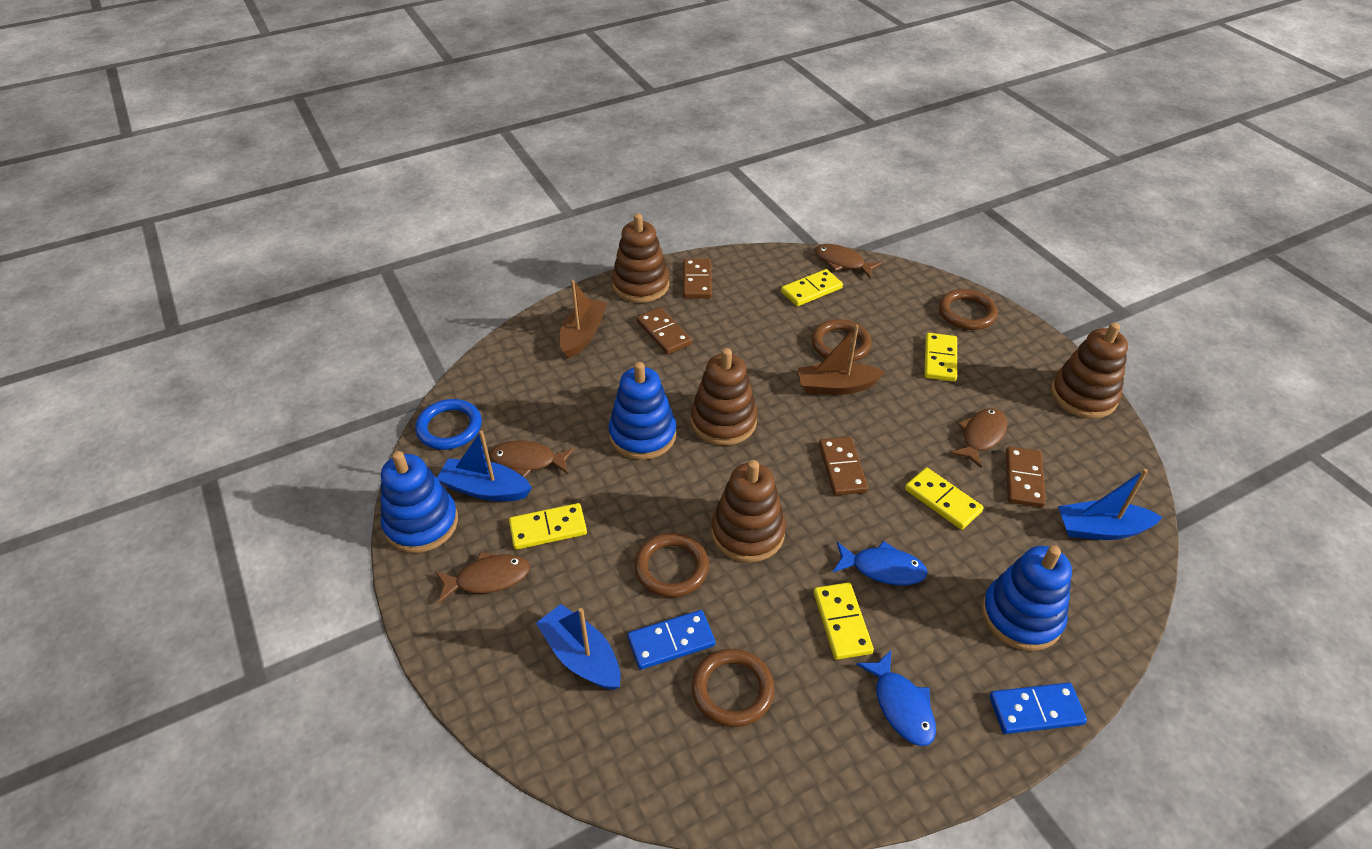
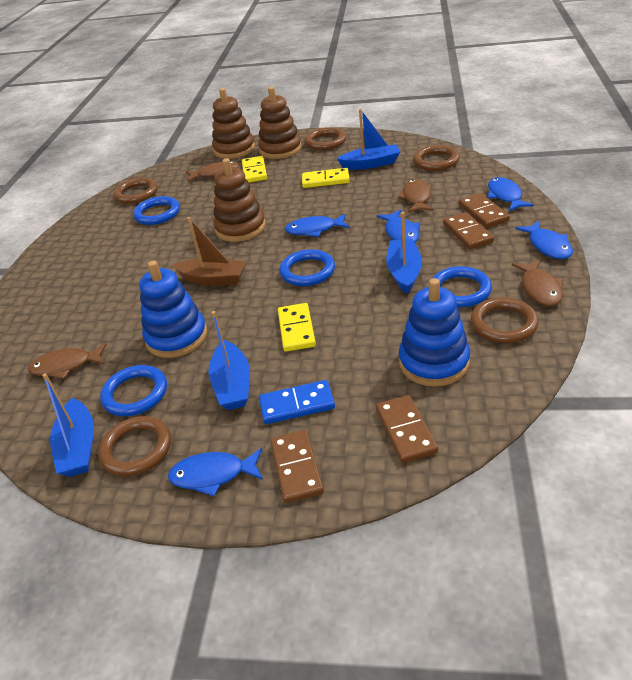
blue boat: [437,430,532,501] [536,604,621,690] [1058,469,1162,540] = 3 -> [42,373,94,477] [208,311,250,410] [337,109,400,170] [386,212,422,294] = 4
blue domino: [628,610,715,670] [989,683,1087,734] = 2 -> [259,380,335,424] = 1
blue fish: [833,541,928,585] [856,650,936,746] = 2 -> [168,448,263,496] [285,214,350,237] [377,209,420,243] [488,177,534,211] [515,220,573,259] = 5
blue ring: [415,399,482,450] = 1 -> [100,365,167,416] [133,196,180,225] [279,249,335,286] [433,266,492,307] = 4
blue stacking toy: [381,451,458,553] [609,362,676,460] [982,546,1072,651] = 3 -> [139,261,207,358] [399,278,470,387] = 2
brown boat: [559,280,607,359] [797,325,885,395] = 2 -> [172,217,247,285] = 1
brown ring: [634,533,709,597] [692,649,774,727] [811,319,872,362] [939,289,998,330] = 4 -> [98,416,171,476] [113,178,158,204] [305,127,346,150] [413,145,460,171] [471,297,539,343] = 5
brown stacking toy: [612,213,670,303] [691,348,758,445] [711,460,786,563] [1051,322,1128,419] = 4 -> [212,88,255,159] [213,158,266,242] [258,87,302,159] = 3
yellow domino: [509,503,587,550] [781,269,843,306] [814,583,874,660] [905,467,984,530] [924,333,957,382] = 5 -> [242,156,267,183] [278,303,316,352] [302,168,350,188] = 3

